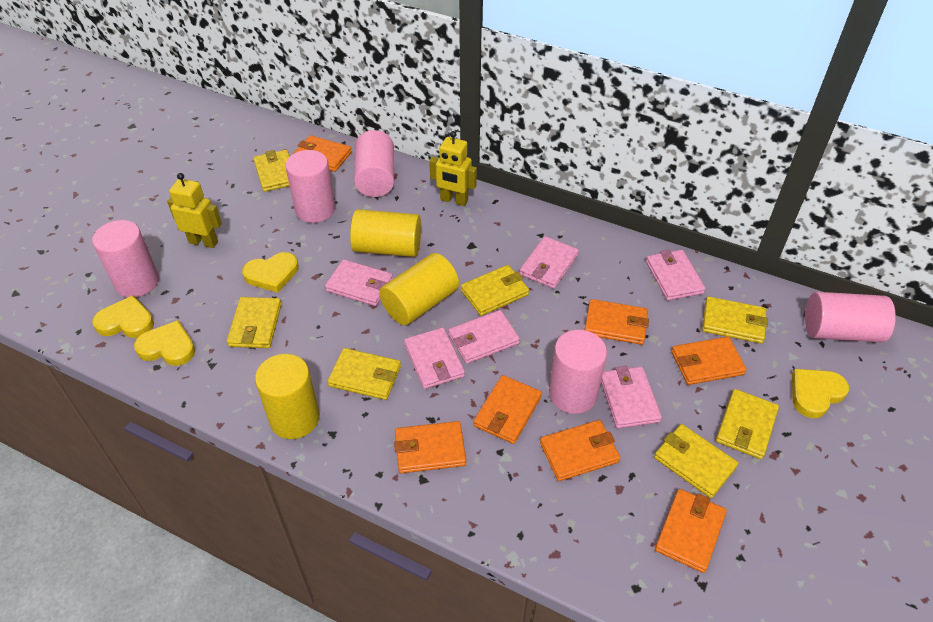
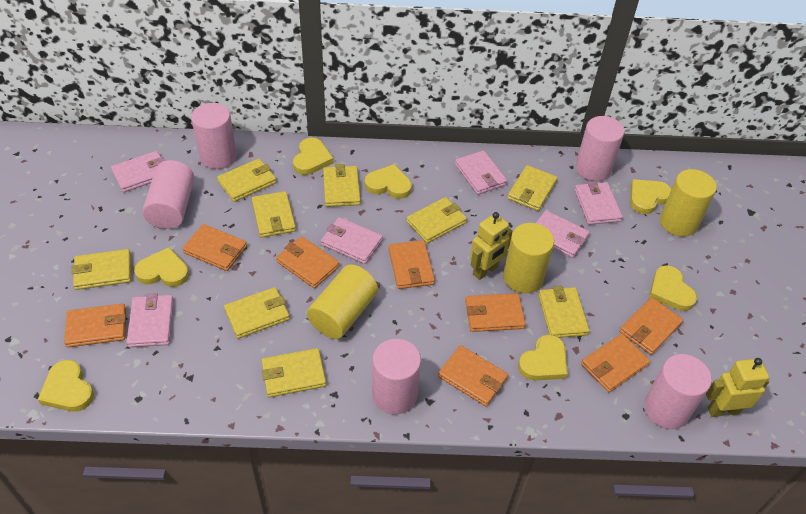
orange wallet: [293,135,352,172] [394,421,466,473] [473,375,542,444] [540,420,620,481] [585,299,649,345] [655,489,727,573] [671,337,747,385] = 7 -> [64,304,126,347] [182,224,247,271] [276,236,340,288] [388,240,435,289] [438,345,508,406] [465,293,526,332] [581,334,650,392] [619,297,683,355] = 8
yellow heart: [92,296,154,338] [134,320,195,366] [242,252,299,293] [792,369,849,418] = 4 -> [38,360,94,412] [134,247,189,287] [293,138,334,175] [365,164,412,199] [518,335,568,381] [630,179,671,214] [649,265,697,311] = 7
yellow wallet: [227,297,282,348] [253,150,290,192] [327,348,401,400] [461,265,529,316] [654,424,738,498] [702,297,768,344] [716,389,779,459] = 7 -> [71,249,131,290] [217,159,276,202] [224,287,290,339] [252,191,296,238] [262,348,326,397] [323,164,361,207] [406,197,467,243] [507,165,557,211] [538,286,590,338] = 9

